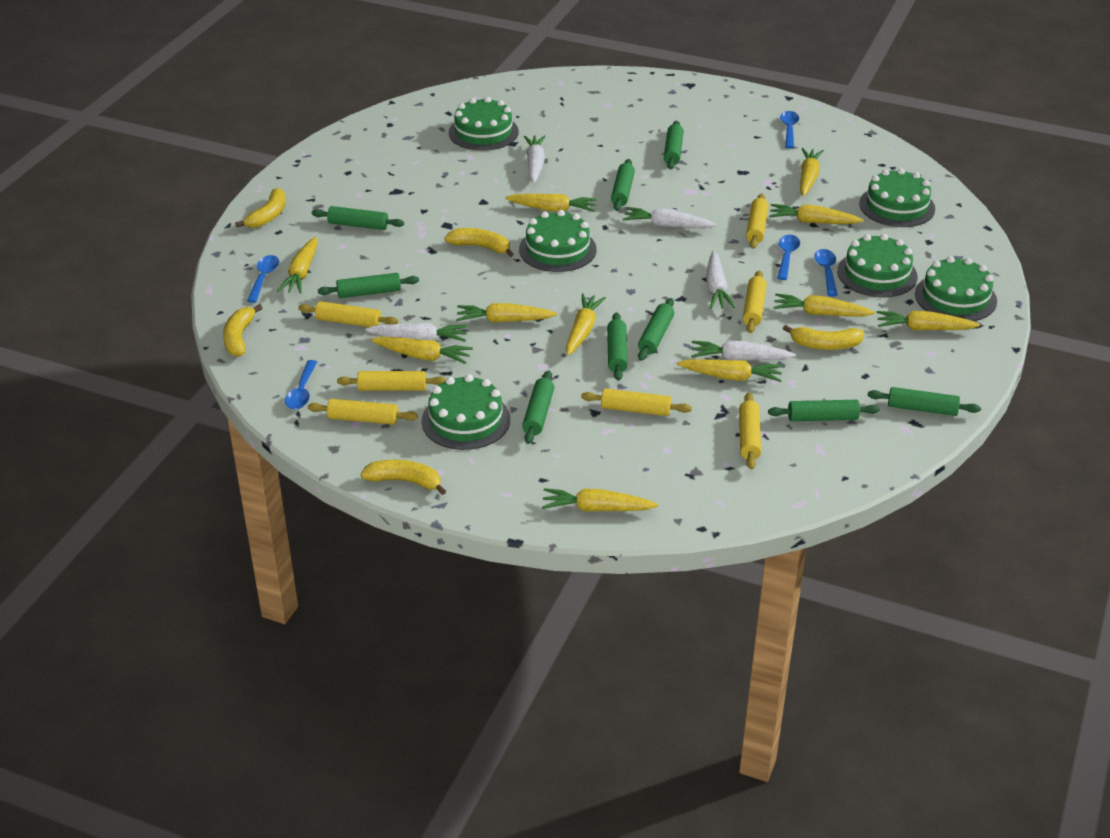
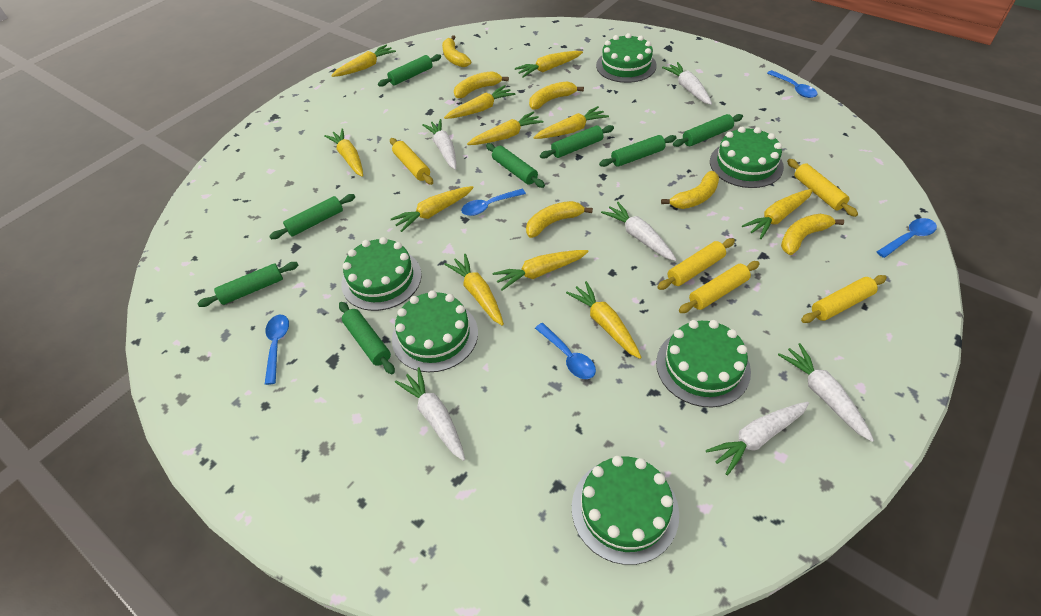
green rolling pin: [312,206,404,230] [318,273,419,298] [522,370,554,444] [607,312,628,381] [611,159,635,211] [638,298,674,361] [664,121,684,169] [768,400,880,421] [868,387,981,416] = 9 -> [197,262,299,307] [269,194,355,239] [339,302,395,374] [378,54,441,87] [486,143,545,188] [540,125,614,159] [599,135,676,167] [673,114,743,147] = 8
white carrot: [365,323,468,342] [524,135,546,183] [623,207,716,228] [691,340,796,360] [706,251,735,309] = 5 -> [395,367,465,461] [422,119,456,170] [601,202,677,261] [662,62,712,105] [706,402,809,475] [778,343,874,442] = 6
yellow banana: [223,304,262,357] [235,188,286,228] [361,460,446,495] [444,228,514,257] [783,325,864,350] = 5 -> [442,35,471,67] [454,71,509,98] [526,201,593,238] [529,81,584,110] [661,171,719,209] [781,214,844,255] = 6
yellow rolling pin: [298,301,398,327] [308,399,418,425] [337,371,446,391] [581,388,692,416] [739,392,761,469] [743,270,767,333] [746,194,769,249] = 7 -> [390,138,433,185] [658,238,735,290] [679,261,760,313] [787,159,858,217] [801,275,887,323] = 5

